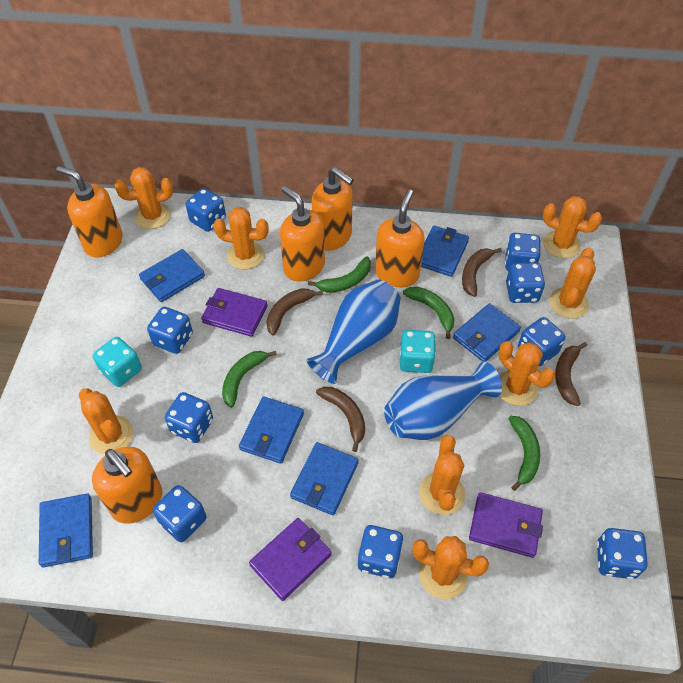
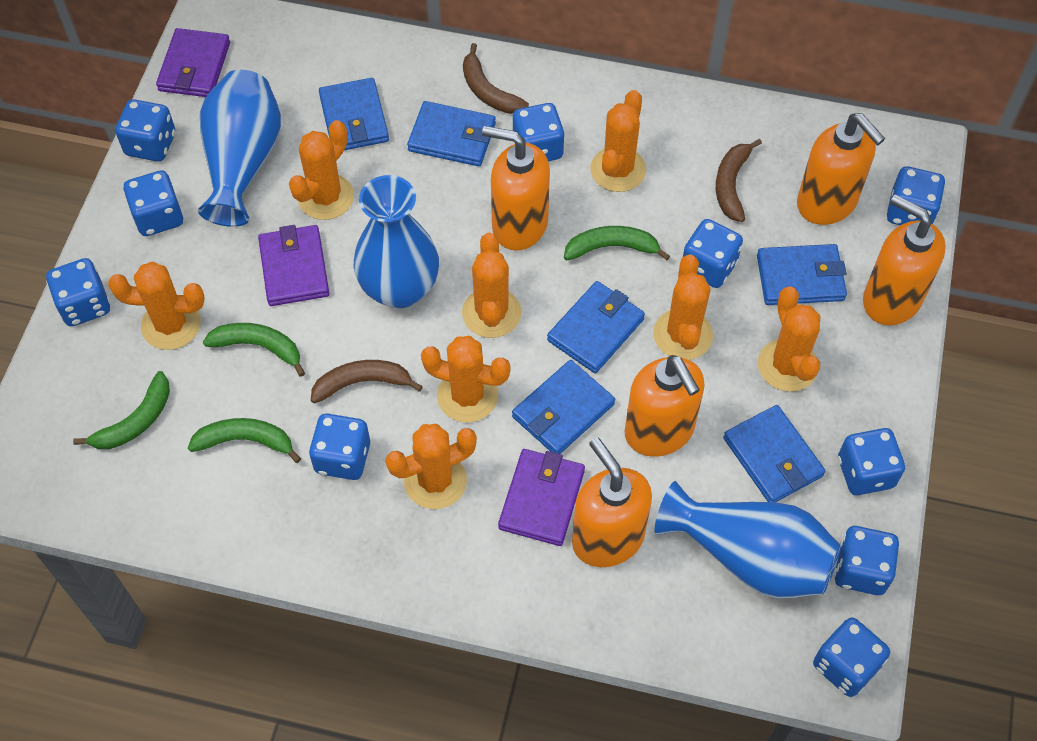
blue dice: [147,307,193,354] [153,485,207,542] [165,392,213,443] [186,188,226,232] [358,525,404,578] [505,233,540,271] [506,262,545,303] [518,317,566,366] [597,528,648,579] = 9 -> [46,258,110,326] [115,99,175,161] [123,170,183,236] [309,414,370,480] [513,103,565,161] [683,219,743,288] [813,618,890,697] [834,526,899,595] [838,428,905,495] [887,166,945,225] = 10
blue vase: [307,280,401,384] [384,362,502,440] = 2 -> [198,70,281,227] [353,175,439,308] [655,481,841,599] = 3
brown banana: [266,288,323,336] [316,387,365,452] [462,248,502,297] [555,342,587,406] = 4 -> [311,360,423,404] [463,43,529,114] [716,139,762,222] = 3
turquoise dice: [93,337,142,387] [400,330,436,373] = 2 -> none = 0

